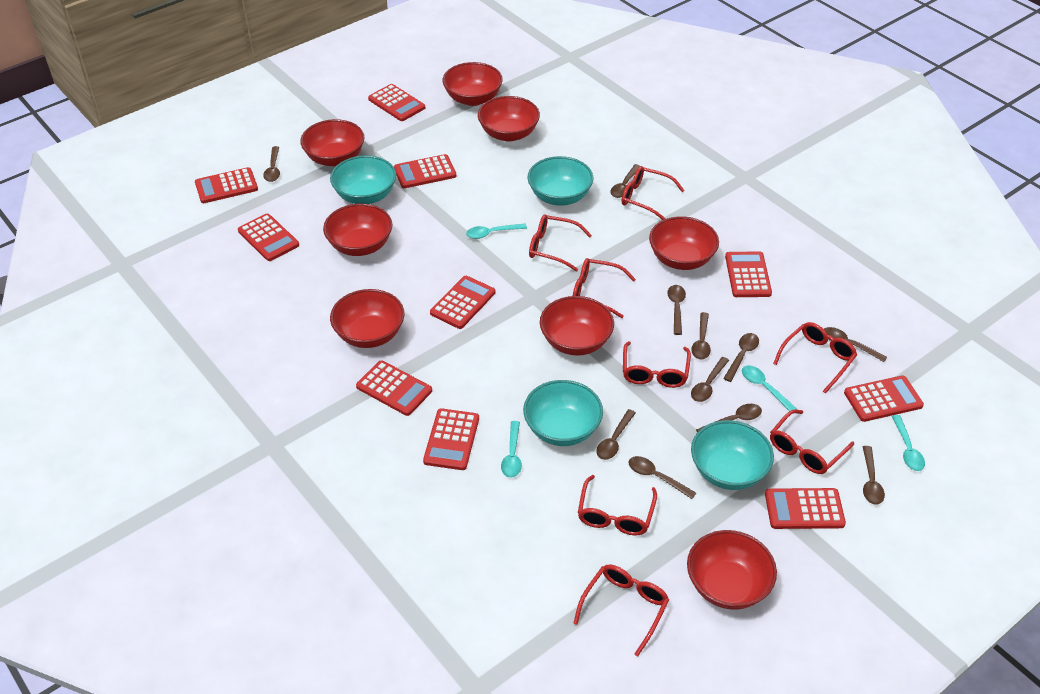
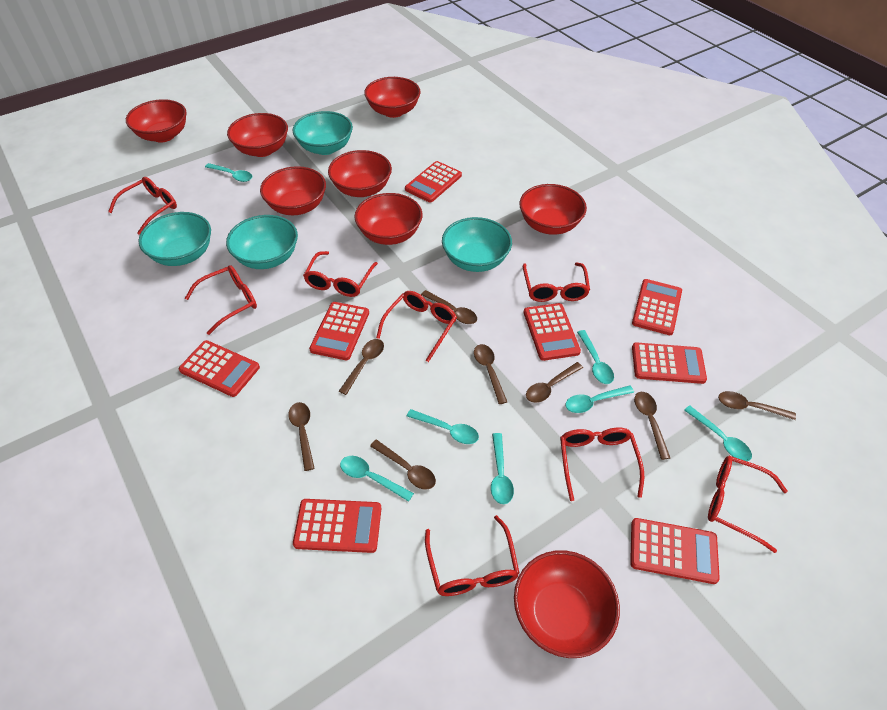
brown spoon: [263,146,280,182] [596,409,636,460] [610,164,640,198] [629,456,696,499] [667,285,686,335] [691,312,711,359] [691,357,729,402] [696,404,762,432] [723,333,759,382] [824,327,887,362] [863,446,885,505] = 11 -> [289,402,315,471] [339,339,384,395] [370,440,436,490] [421,290,477,324] [474,344,507,404] [526,362,583,403] [634,392,670,460] [718,391,796,420] = 8
red calculator: [195,167,258,203] [238,214,299,261] [356,360,432,416] [368,84,425,121] [394,154,456,188] [423,408,479,470] [430,276,495,329] [725,251,772,297] [765,488,846,529] [844,375,924,422] = 10 -> [179,340,260,397] [293,499,382,553] [309,302,369,360] [405,161,462,202] [524,303,581,361] [630,518,720,584] [632,279,682,335] [632,342,707,384] = 8
turquoise spoon: [466,224,527,239] [501,421,522,478] [742,366,797,411] [892,415,925,471] = 4 -> [205,163,252,182] [340,456,414,502] [407,409,479,444] [491,433,514,504] [565,385,634,413] [577,330,614,384] [684,405,752,461] = 7

